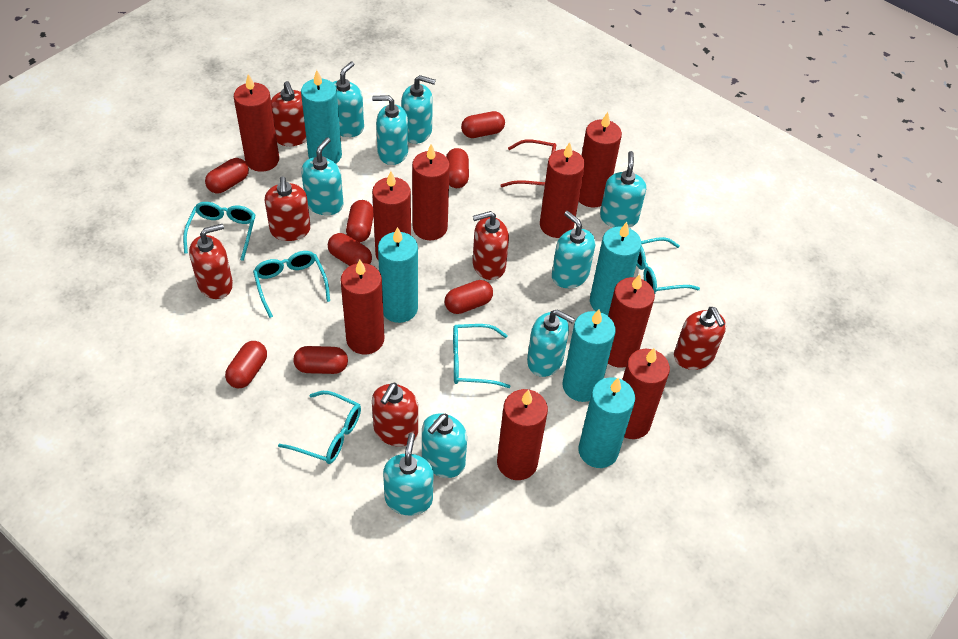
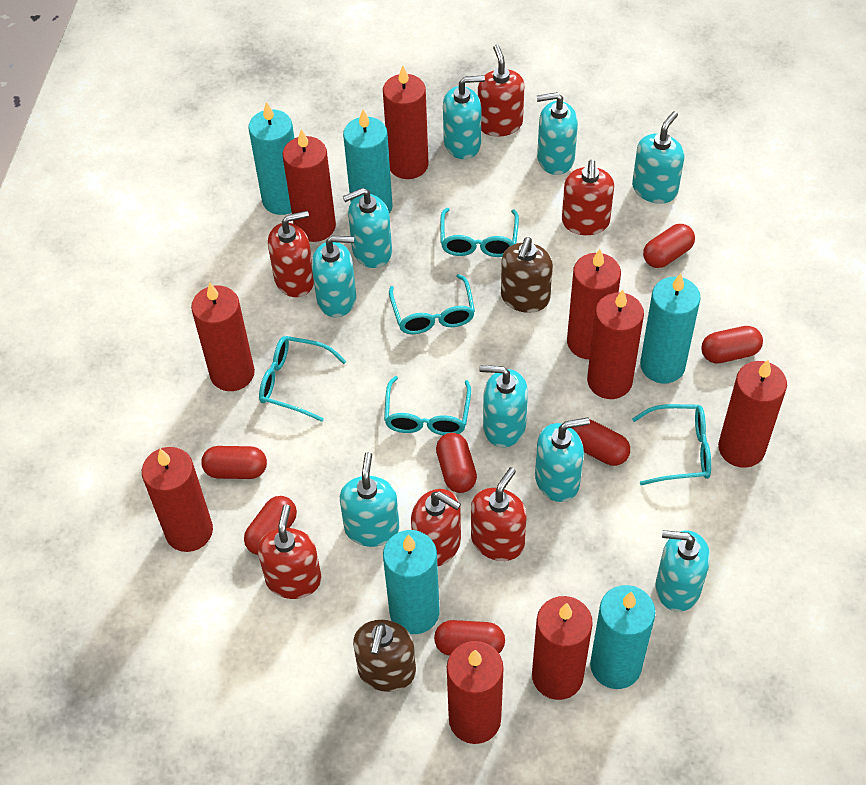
brown soap dispenser: none = 0 -> [353,620,416,692] [501,237,553,313] = 2
red capsule: [205,158,249,194] [225,341,267,388] [294,346,348,374] [328,233,372,266] [346,200,374,242] [445,280,493,314] [446,148,469,188] [461,111,505,138] = 8 -> [201,446,267,479] [244,496,297,555] [434,620,505,656] [436,433,477,493] [572,419,630,466] [643,224,695,268] [701,326,763,363] = 7
red glasses: [500,139,556,187] = 1 -> none = 0

